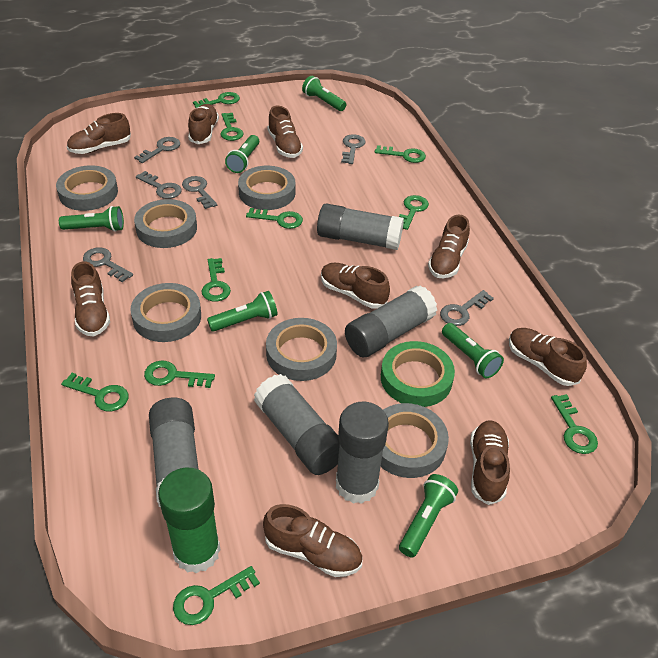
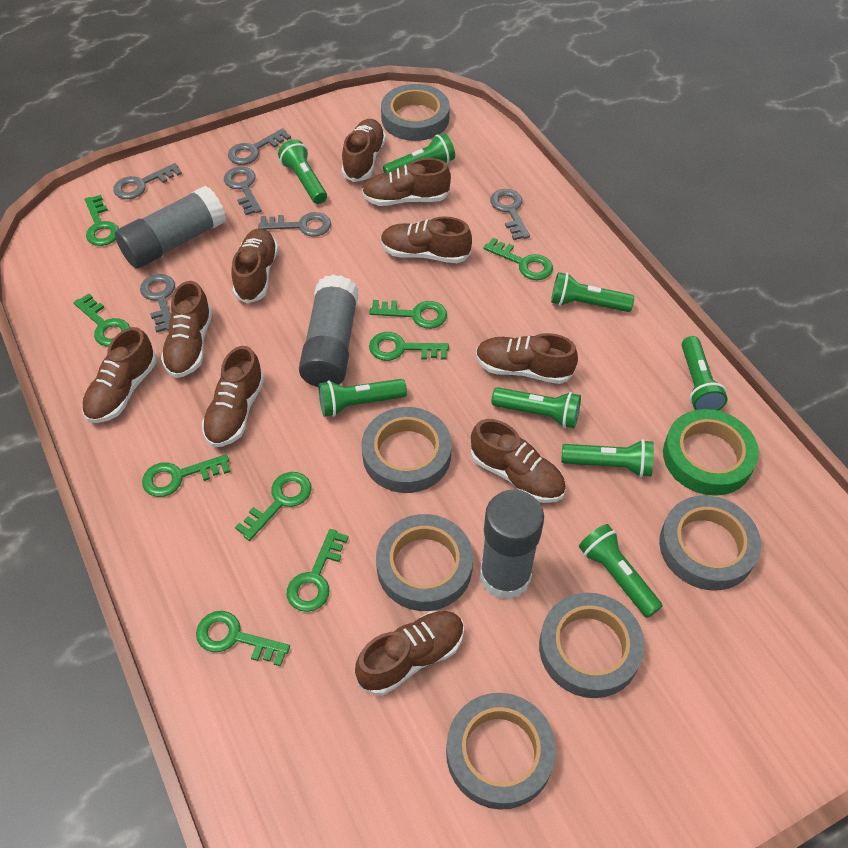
brown shoe: [67,113,131,154] [71,261,110,337] [188,104,219,144] [263,504,362,577] [267,106,303,158] [321,263,390,309] [428,215,470,278] [470,420,510,505] [509,328,587,386] = 9 -> [82,327,157,423] [161,281,212,378] [202,346,265,447] [231,228,278,304] [341,119,386,182] [355,611,464,695] [362,158,451,206] [381,216,472,263] [471,419,566,503] [476,333,578,384] = 10
green flashlight: [59,206,124,232] [207,291,278,332] [225,135,259,173] [302,76,346,111] [399,474,458,558] [442,323,504,378] = 6 -> [278,139,327,204] [318,379,407,417] [383,133,455,173] [491,387,581,428] [551,272,634,312] [561,439,654,477] [579,524,662,618] [682,336,728,411] = 8
green glue stick: [158,467,220,574] = 1 -> none = 0
green key: [61,373,129,411] [144,360,215,388] [173,566,260,625] [193,92,240,108] [202,258,231,302] [220,113,244,141] [246,208,303,229] [375,145,426,163] [399,195,429,230] [551,394,598,454] = 10 -> [73,294,130,347] [85,195,119,246] [142,454,230,497] [196,611,290,666] [235,472,311,541] [287,529,349,612] [369,300,447,329] [369,332,449,361] [484,238,553,280] = 9
grey glue stick: [149,398,199,507] [254,374,339,475] [317,203,404,250] [336,402,389,504] [345,285,437,357] = 5 -> [115,186,226,269] [299,275,359,387] [480,490,544,600] = 3

